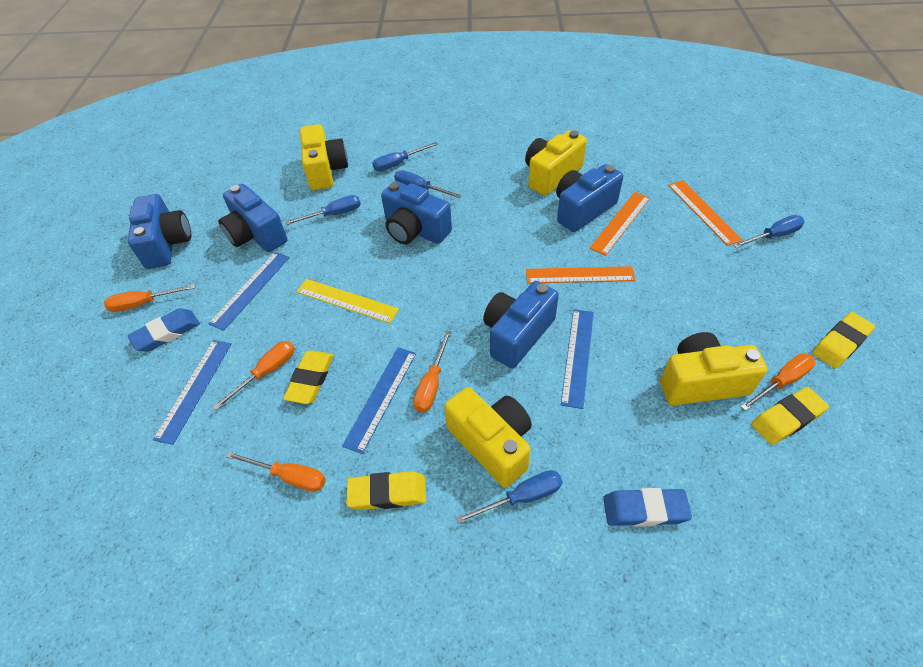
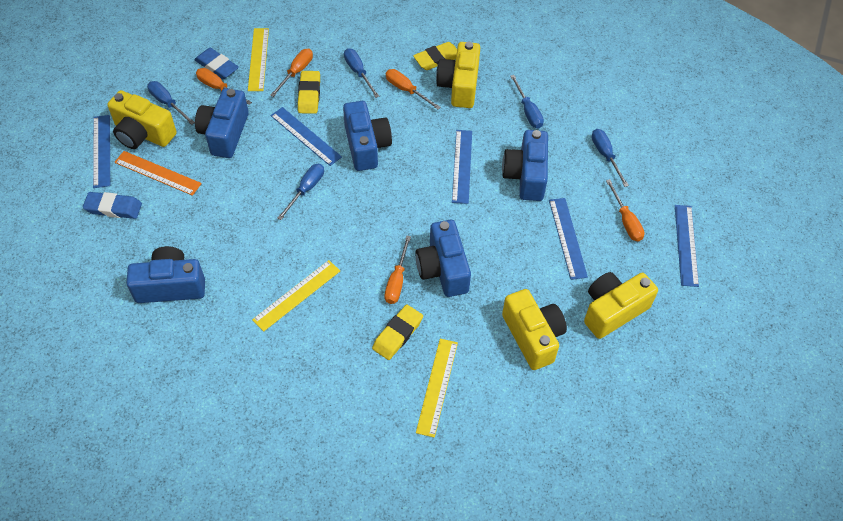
blue ruler: [153,340,232,445] [208,252,290,331] [342,347,416,454] [561,309,594,409] = 4 -> [93,115,110,188] [271,107,342,166] [452,130,472,204] [549,198,588,280] [675,205,699,287] = 5
orange ruler: [526,266,635,284] [589,192,650,256] [668,180,743,246] = 3 -> [114,151,202,196] = 1
yellow eraser: [283,350,334,404] [347,471,426,510] [751,387,829,445] [812,312,875,369] = 4 -> [298,71,320,114] [372,304,423,360] [413,42,457,70] = 3
yellow ruler: [296,279,399,323] = 1 -> [248,28,269,91] [252,260,340,332] [416,339,458,438] = 3

